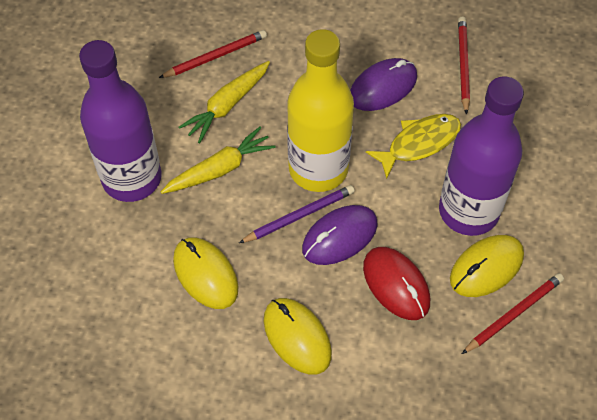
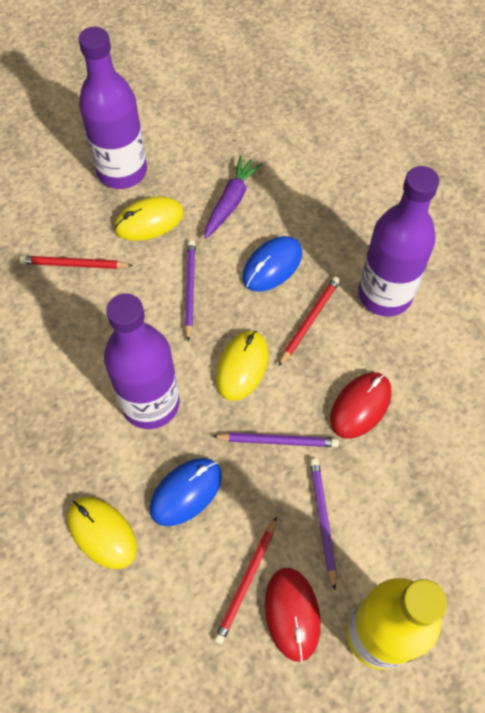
blue mouse: none = 0 -> [150,458,222,526] [242,236,302,292] = 2
purple bottle: [79,40,162,202] [439,76,524,236] = 2 -> [79,27,147,189] [104,293,180,429] [358,166,439,317] = 3
purple carrot: none = 0 -> [204,155,263,239] = 1
purple mouse: [302,205,378,265] [350,58,417,111] = 2 -> none = 0
purple pencil: [239,185,355,243] = 1 -> [185,240,195,342] [212,432,339,447] [310,458,337,590] = 3
red mouse: [363,247,430,320] = 1 -> [265,568,321,662] [330,372,392,439] = 2
yellow carrot: [161,126,276,194] [178,61,270,143] = 2 -> none = 0
yellow fish: [366,114,461,179] = 1 -> none = 0

